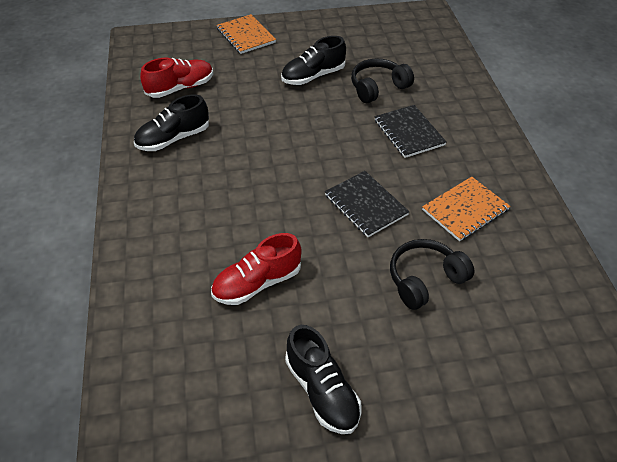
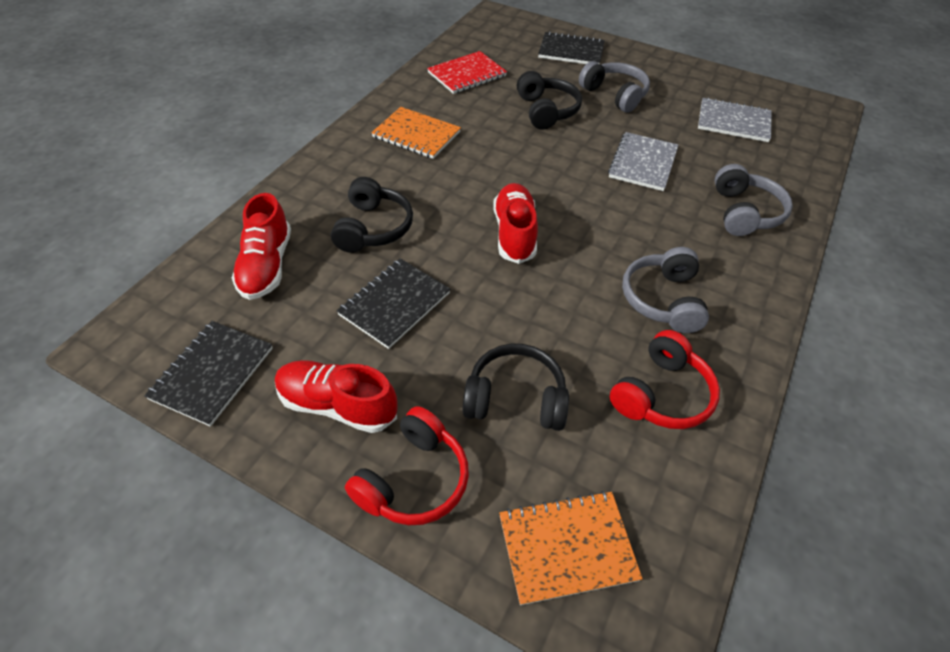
black headphones: [351,58,414,103] [390,239,475,310] = 2 -> [331,177,413,253] [463,344,569,431] [517,71,582,130] = 3
black notebook: [325,171,410,237] [374,105,447,158] = 2 -> [144,321,273,427] [337,258,450,349] [538,31,605,64] = 3
black shoe: [134,94,209,151] [281,36,346,85] [285,325,362,434] = 3 -> none = 0
grey headphones: none = 0 -> [579,61,650,113] [622,247,709,333] [714,164,793,236] = 3
grey notebook: none = 0 -> [608,132,678,191] [698,97,772,142] = 2
red headphones: none = 0 -> [345,406,469,525] [610,330,720,429] = 2
red notebook: none = 0 -> [427,51,507,94] = 1
red shoe: [140,58,213,98] [211,233,302,305] = 2 -> [232,193,291,300] [275,360,397,433] [493,183,538,264] = 3

